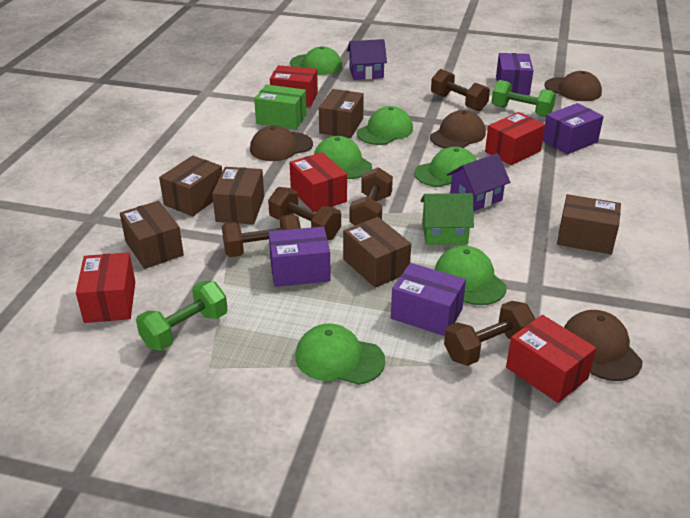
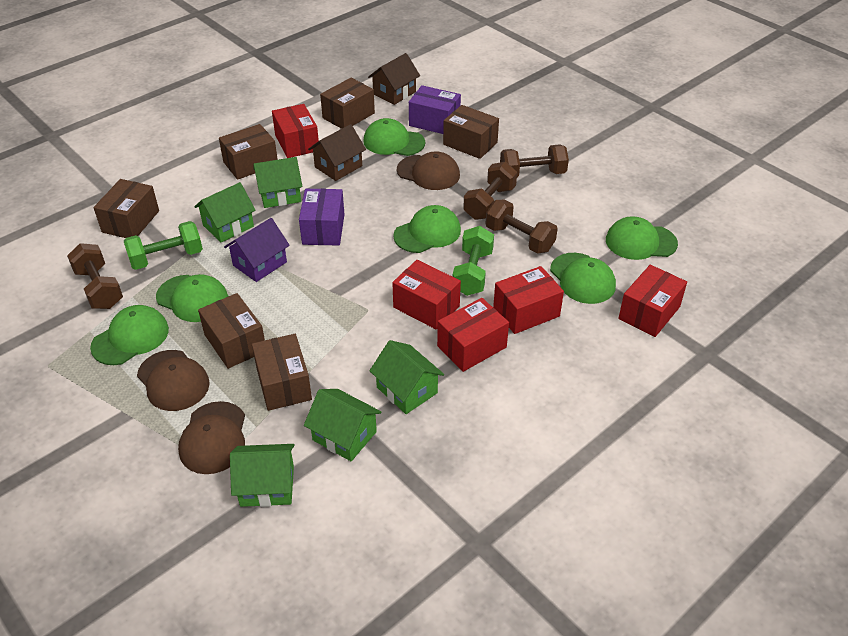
brown cap: [250,126,313,161] [430,110,486,149] [544,71,602,101] [564,310,642,381] = 4 -> [137,350,210,411] [178,401,245,474] [397,151,460,190] = 3
brown dumbbell: [222,214,301,257] [268,187,341,240] [349,167,393,225] [431,69,490,111] [444,301,535,366] = 5 -> [67,243,123,309] [463,162,517,220] [485,200,558,253] [500,144,569,177] = 4
brown house: none = 0 -> [308,124,366,181] [368,53,420,105] = 2
green box: [254,84,307,130] = 1 -> none = 0
green house: [421,193,474,245] = 1 -> [194,182,256,243] [230,444,295,507] [254,157,302,208] [304,389,382,461] [369,340,444,414] = 5
purple box: [269,227,331,287] [391,263,466,336] [496,53,534,95] [543,103,604,155] = 4 -> [299,189,344,245] [409,85,461,134] = 2
purple house: [347,39,387,80] [447,153,510,211] = 2 -> [224,218,290,282] = 1

